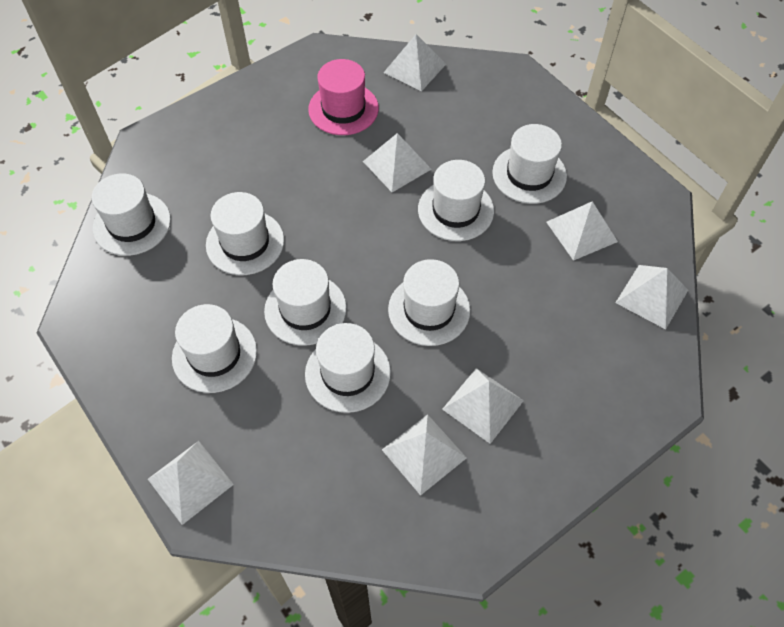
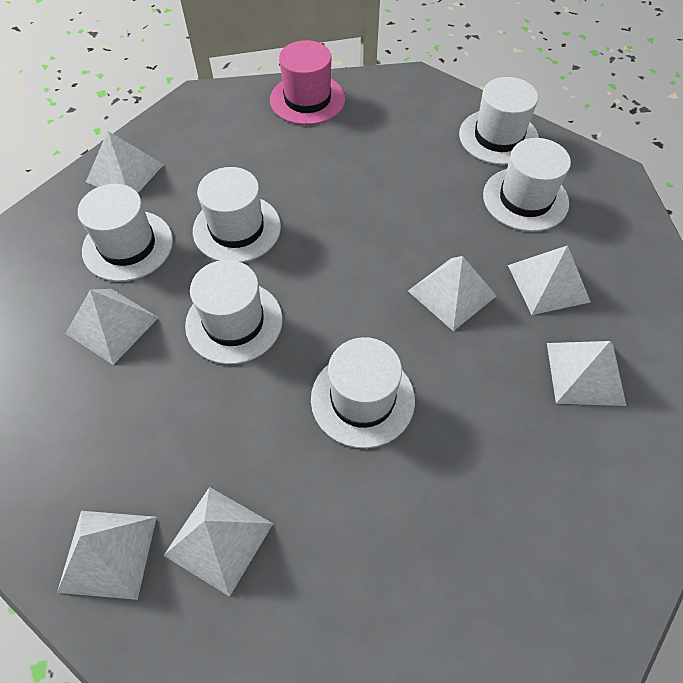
white hat: [92,173,171,256] [172,304,257,393] [206,192,284,275] [264,259,347,346] [305,323,391,413] [388,259,470,346] [418,160,494,241] [492,124,567,204] = 8 -> [78,184,173,282] [185,260,283,364] [193,167,281,263] [311,337,415,448] [459,77,539,165] [483,138,571,232] = 6

